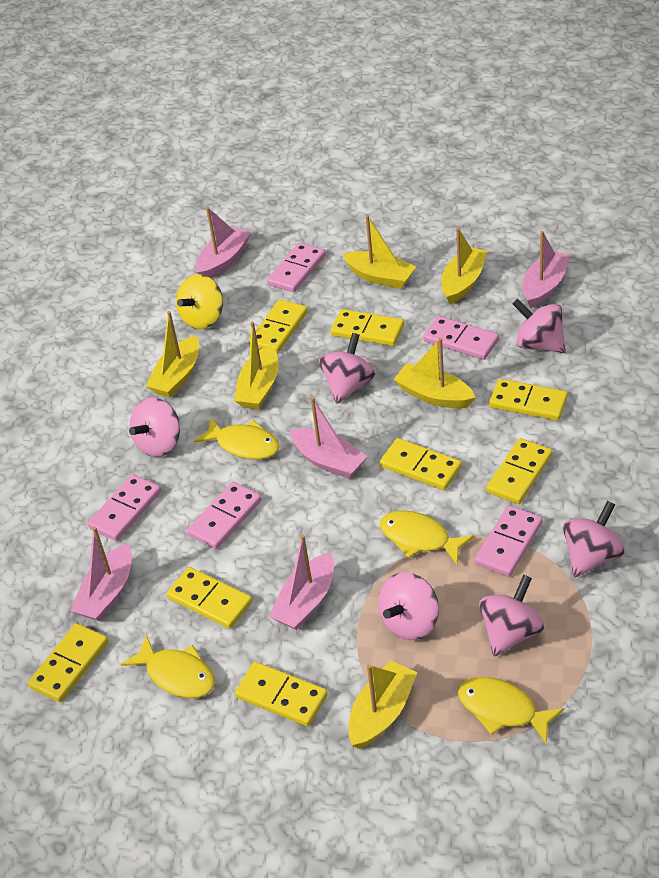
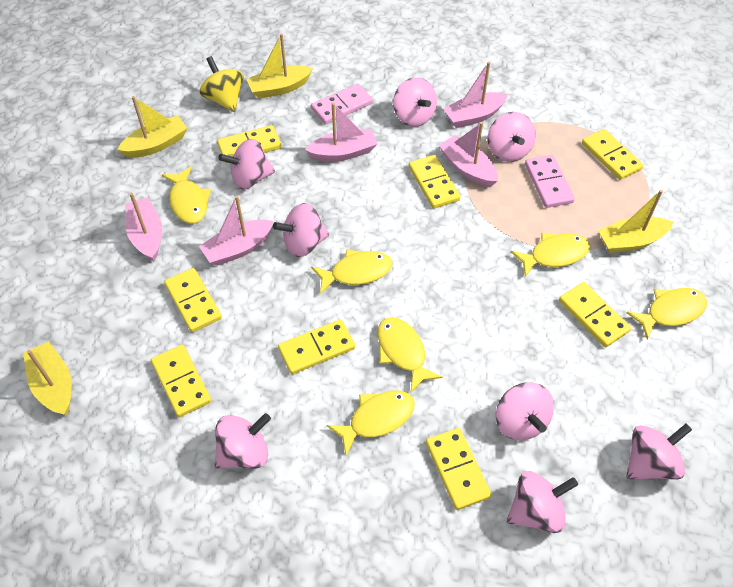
pink domino: [87,474,161,541] [187,482,262,549] [267,242,326,292] [423,316,499,360] [475,505,543,577] = 5 -> [311,83,373,124] [525,155,575,208] = 2
pink spinning top: [129,398,180,457] [319,333,375,404] [378,572,439,640] [479,575,544,656] [513,299,566,353] [563,501,625,577] = 6 -> [215,413,271,469] [218,139,275,189] [273,203,329,257] [393,77,437,127] [488,112,536,162] [496,382,554,440] [507,471,578,533] [626,424,692,480] = 8
yellow boat: [146,311,199,398] [234,321,278,410] [343,215,416,289] [348,660,418,749] [394,338,476,409] [441,228,488,304] = 6 -> [23,341,72,415] [117,96,187,158] [246,33,313,99] [598,190,674,253] = 4
yellow fish: [121,635,215,698] [194,417,280,460] [380,510,474,565] [458,677,564,745] = 4 -> [162,166,211,224] [311,249,393,294] [327,391,415,455] [377,317,443,392] [511,233,590,277] [627,288,707,340] = 6

